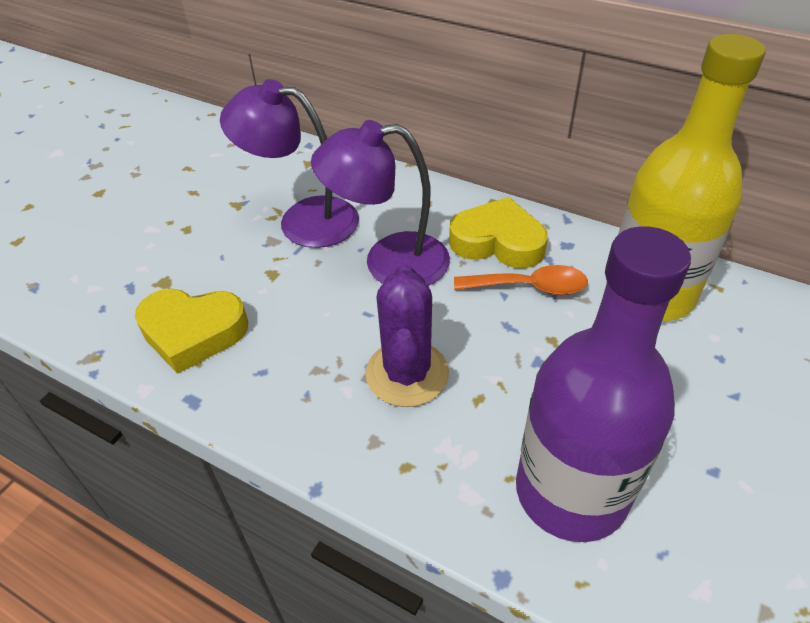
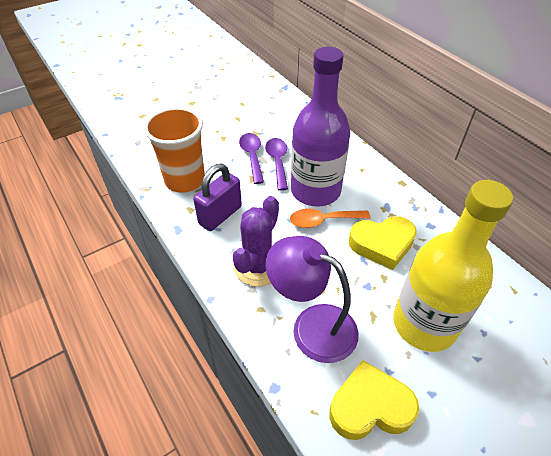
orange cup: none = 0 -> [144,107,205,193] = 1
purple lamp: [220,79,359,248] [311,120,450,286] = 2 -> [266,236,359,363] = 1
purple padlock: none = 0 -> [193,164,242,231] = 1
purple spoon: none = 0 -> [239,133,264,184] [265,138,288,191] = 2

